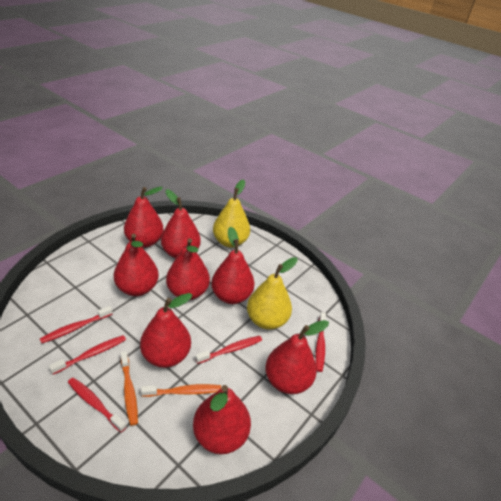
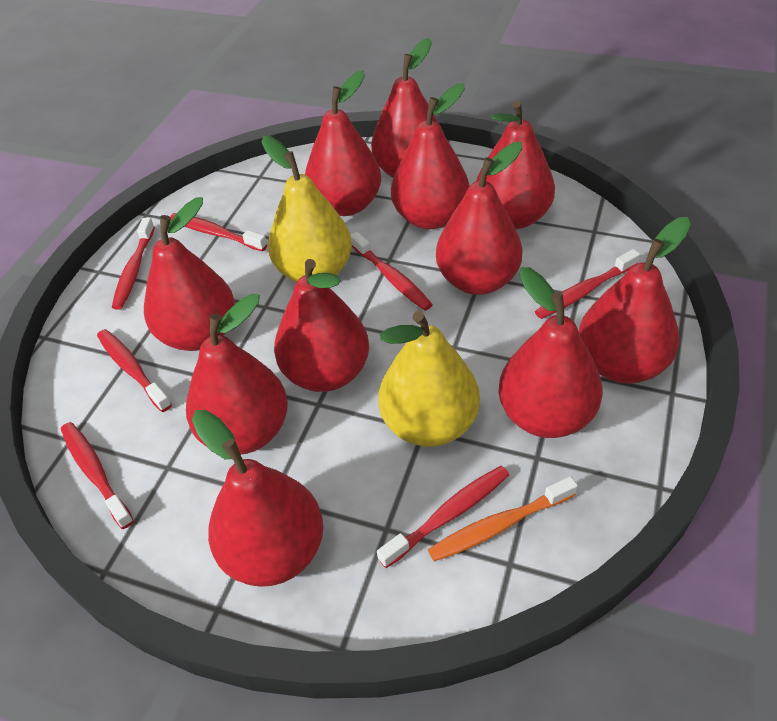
orange toothbrush: [121,351,138,426] [141,384,221,397] = 2 -> [428,476,578,562] = 1
red pear: [114,234,159,296] [124,187,164,248] [140,293,192,368] [161,189,201,258] [166,238,210,300] [193,385,251,454] [211,227,254,304] [265,320,329,394] = 8 -> [144,197,235,351] [186,294,288,455] [192,410,323,587] [274,259,369,392] [305,71,381,216] [371,38,438,178] [391,83,470,229] [436,142,523,295] [476,100,555,229] [499,267,603,438] [579,217,691,384] = 11
red toothbrush: [40,306,113,343] [49,335,126,375] [68,378,126,432] [195,336,262,364] [315,312,326,372] = 5 -> [61,422,134,529] [97,329,172,412] [112,218,155,310] [170,213,267,251] [350,232,433,311] [377,466,509,568] [535,249,640,319] = 7

